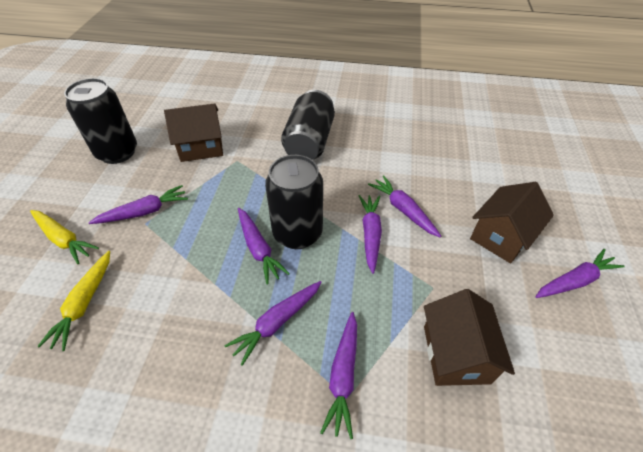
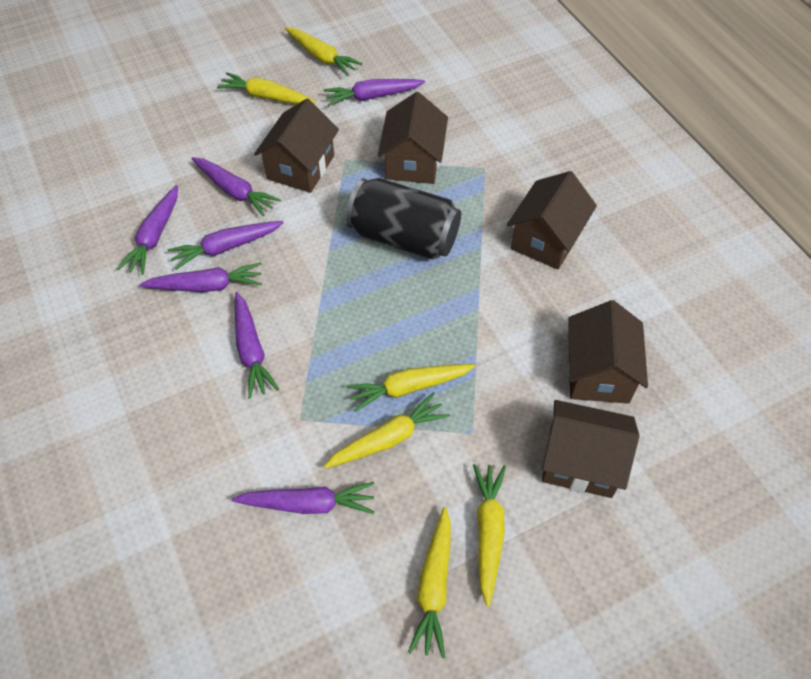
black can: [64,78,137,164] [265,155,323,249] [281,90,335,160] = 3 -> [346,178,461,260] = 1
brown house: [164,103,223,162] [424,289,515,386] [470,182,554,263] = 3 -> [254,99,339,193] [378,92,448,184] [507,171,597,270] [542,400,639,498] [568,300,648,404] = 5
yellow carrot: [30,210,99,264] [37,251,110,351] = 2 -> [217,72,316,104] [285,27,363,76] [324,392,450,468] [346,364,475,412] [408,507,451,658] [473,464,506,607] = 6

